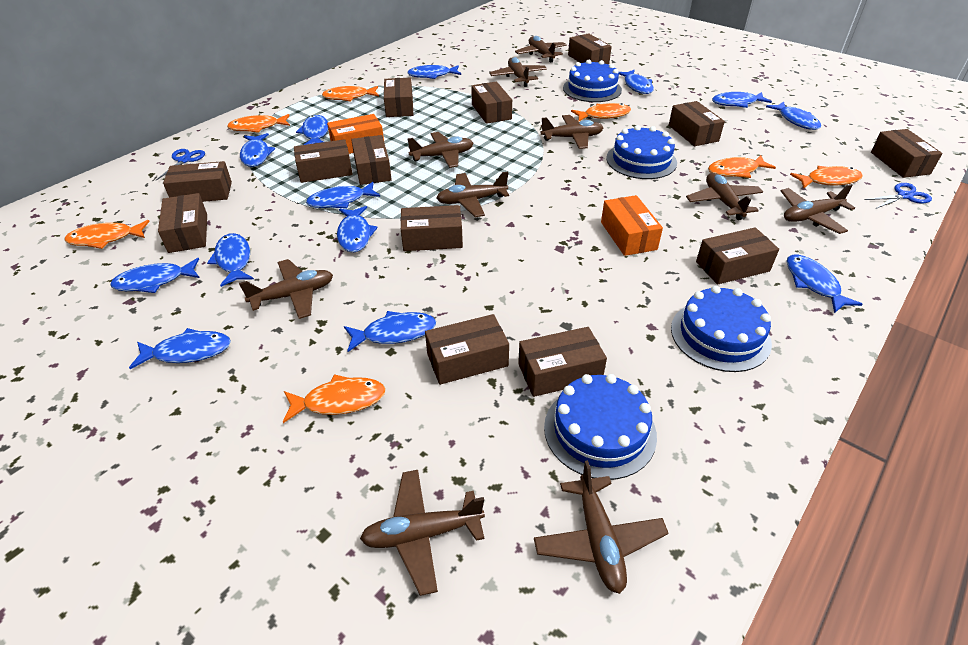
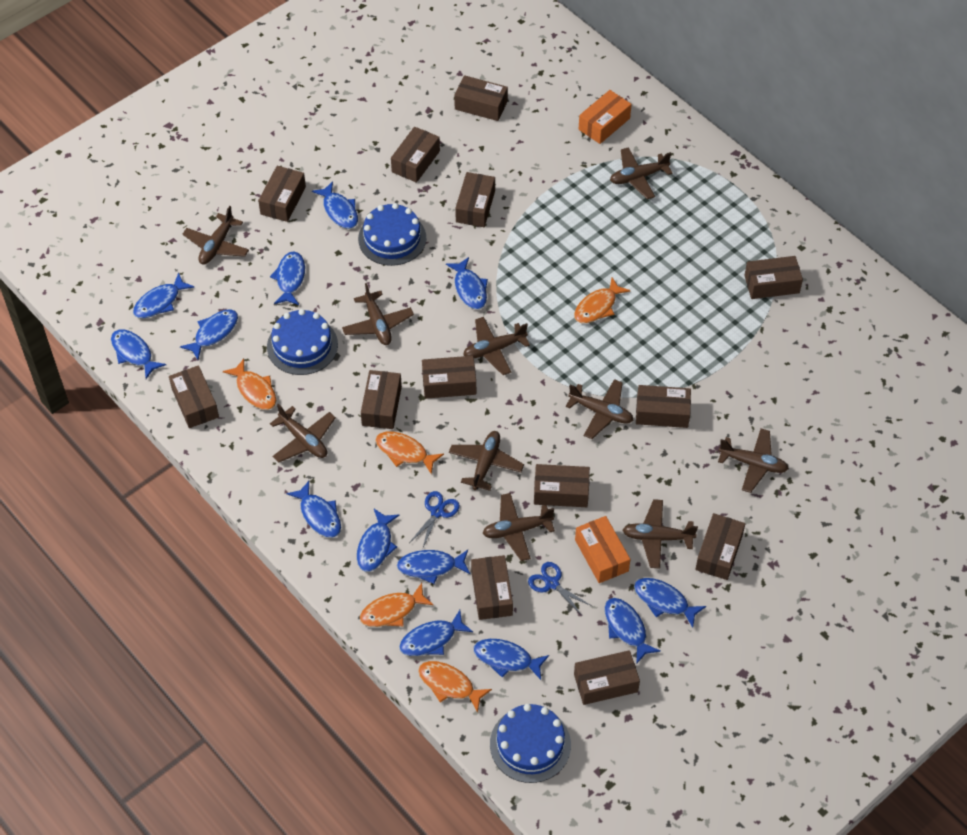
blue cake: [544,374,657,480] [563,60,622,102] [606,125,677,179] [671,286,772,372] = 4 -> [267,309,338,375] [358,203,426,266] [490,704,571,783] = 3
orange fish: [64,220,150,249] [227,114,290,133] [283,374,386,423] [322,86,379,101] [571,103,631,121] [708,155,776,178] [790,166,863,188] = 7 -> [223,358,276,410] [360,583,433,627] [375,432,444,474] [418,661,492,713] [574,278,631,323] = 5

